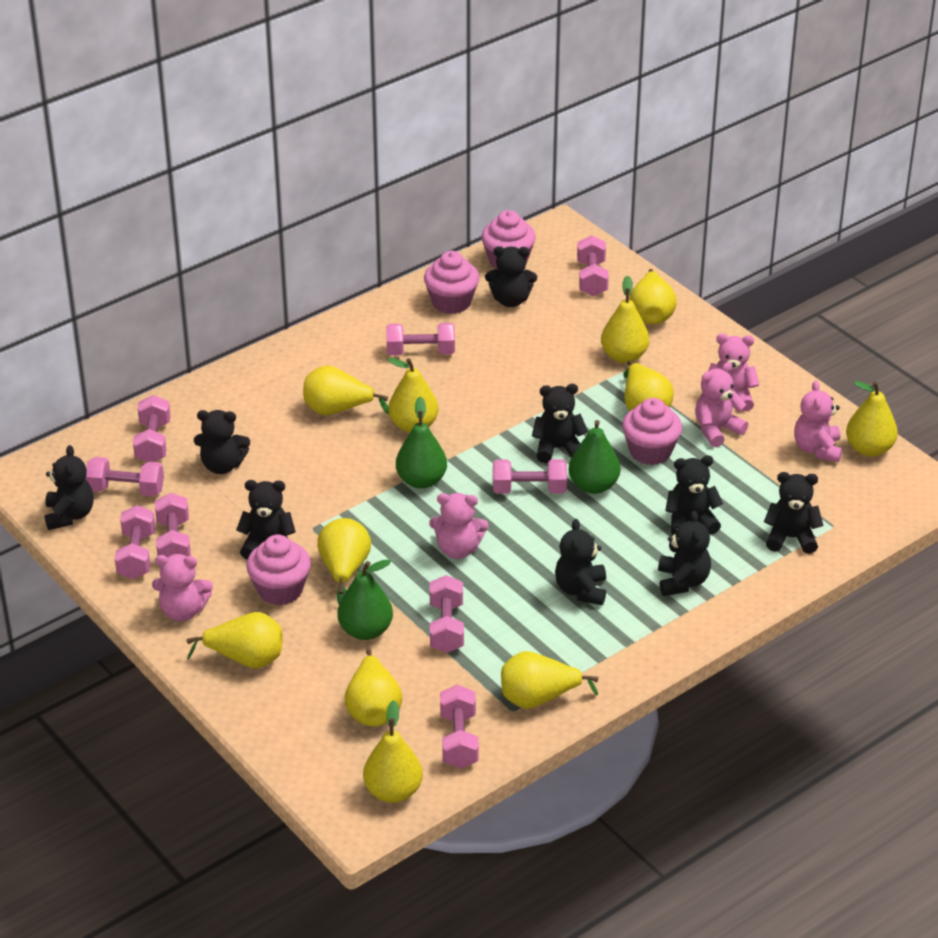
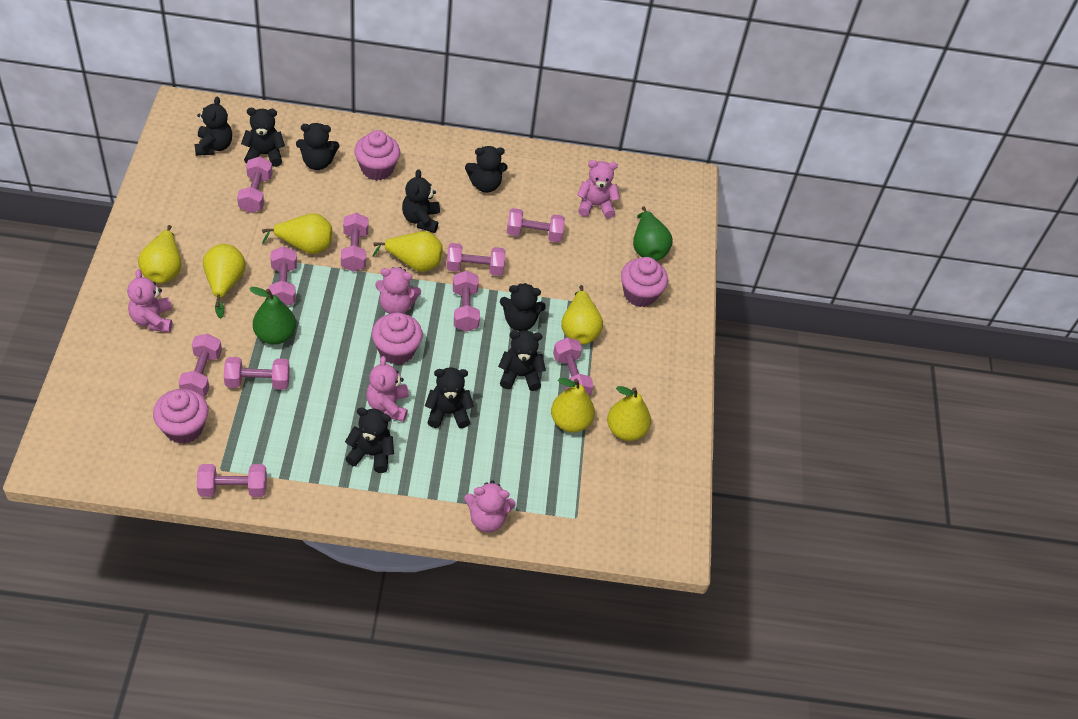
green pear: [337,559,393,640] [396,397,447,489] [569,420,620,494] = 3 -> [249,287,296,345] [633,206,673,261] = 2
pink dumbbell: [85,457,164,497] [115,505,155,579] [133,395,170,462] [155,493,191,557] [386,323,455,355] [430,575,464,653] [440,685,479,769] [493,459,567,494] [577,235,609,296] = 9 -> [178,334,222,397] [197,464,267,497] [224,357,290,390] [237,157,273,213] [269,246,297,306] [341,213,368,272] [446,243,505,276] [453,271,480,332] [507,208,565,242] [553,337,594,396] = 10
yellow pear: [187,612,283,669] [303,365,389,415] [317,518,371,604] [345,650,403,726] [363,700,423,803] [387,358,439,433] [501,651,598,709] [601,276,649,363] [623,360,674,411] [629,269,677,325] [846,381,898,457] = 11 -> [138,225,181,283] [203,244,246,318] [262,213,332,254] [372,231,443,272] [551,378,595,432] [561,285,603,345] [607,386,651,441] = 7

